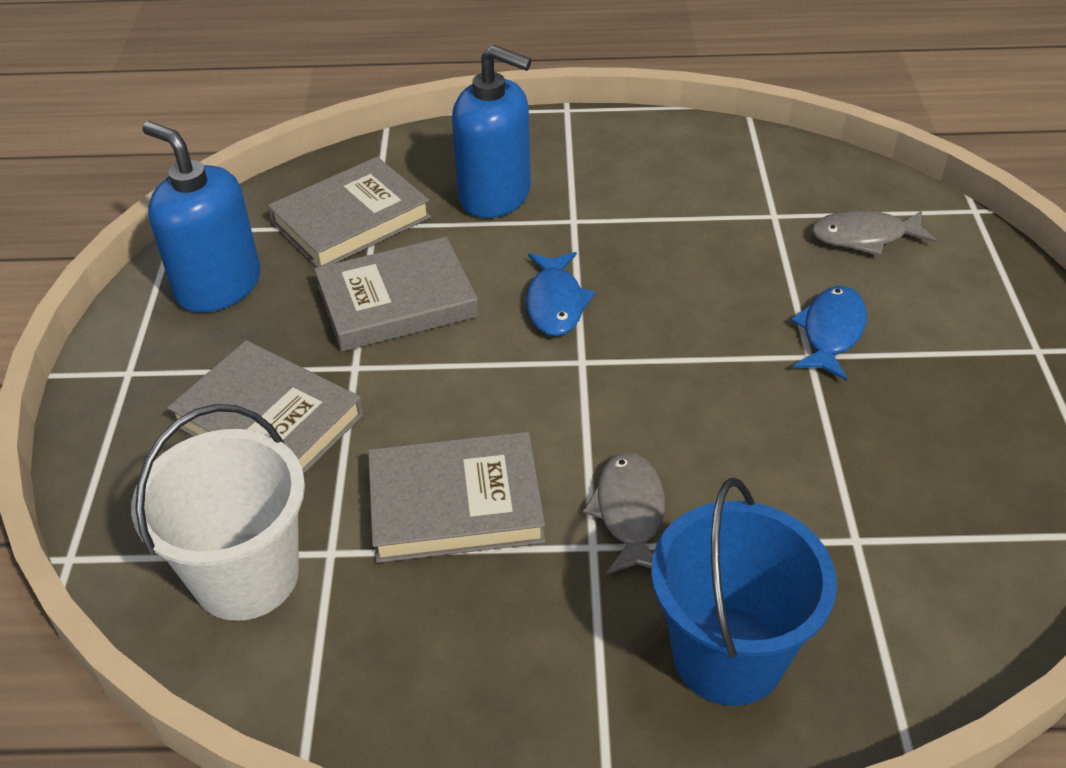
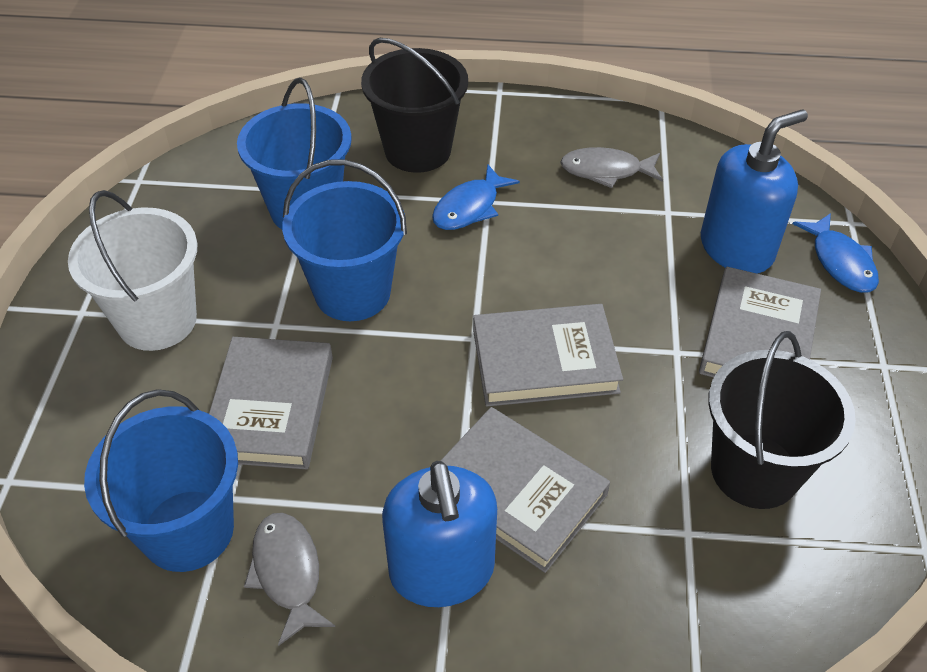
black bucket: none = 0 -> [361,38,468,173] [708,331,856,509] = 2
blue bucket: [651,478,837,706] = 1 -> [84,389,238,572] [237,78,352,229] [282,160,407,321] = 3

